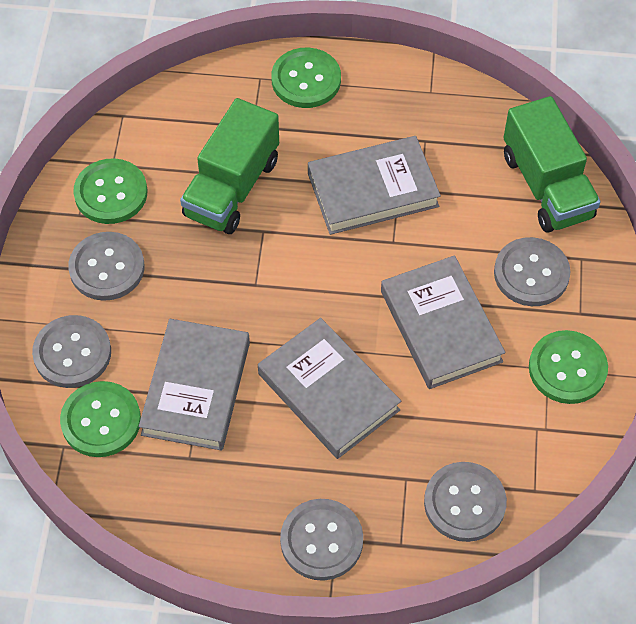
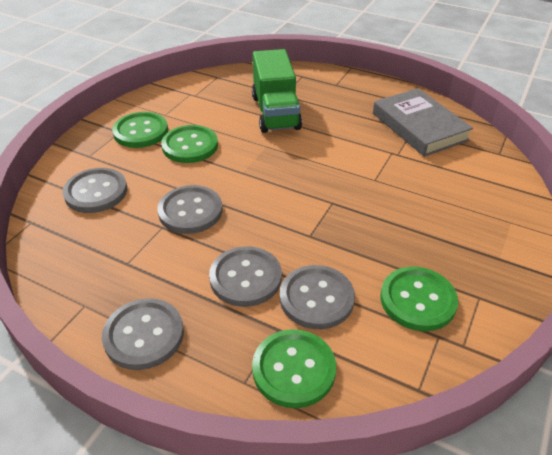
green truck: [180,98,279,234] [503,96,600,232] = 2 -> [252,49,302,133] = 1
grey book: [139,319,250,451] [258,318,401,459] [308,136,441,235] [381,255,506,389] = 4 -> [373,88,473,157] = 1

